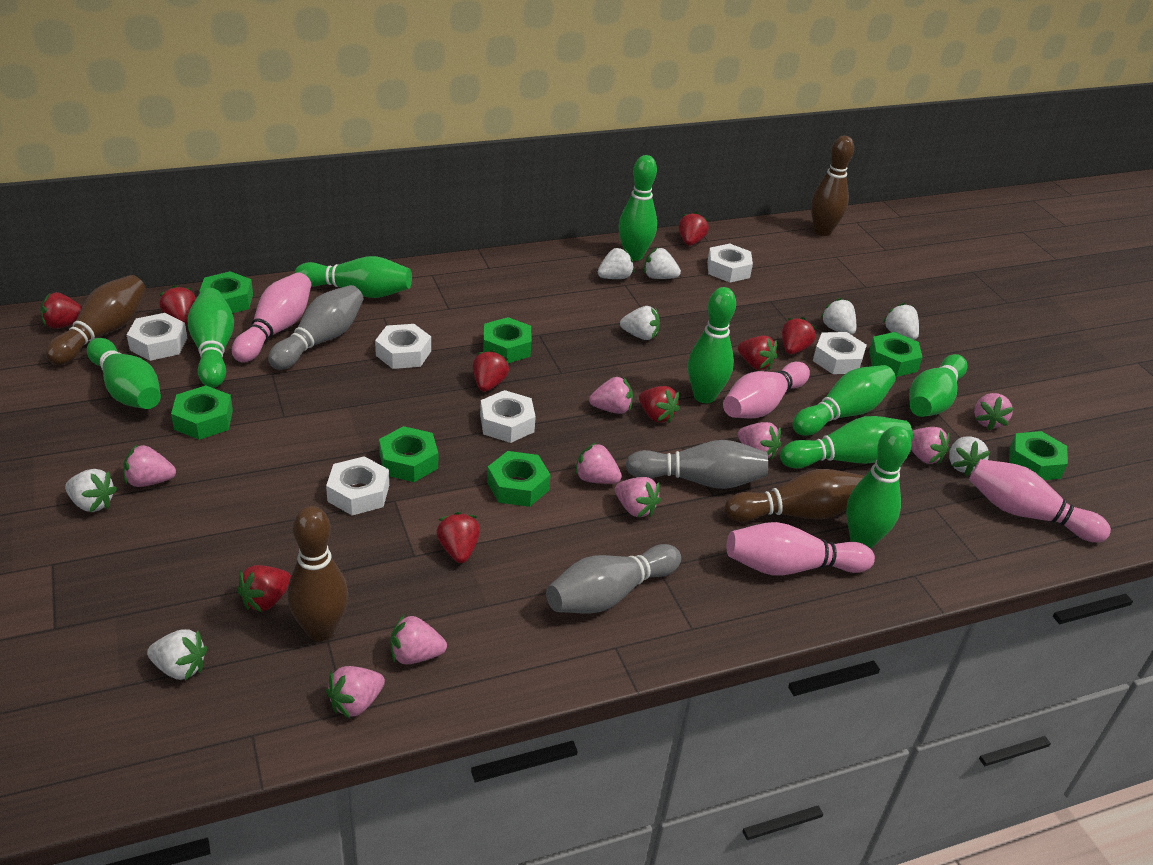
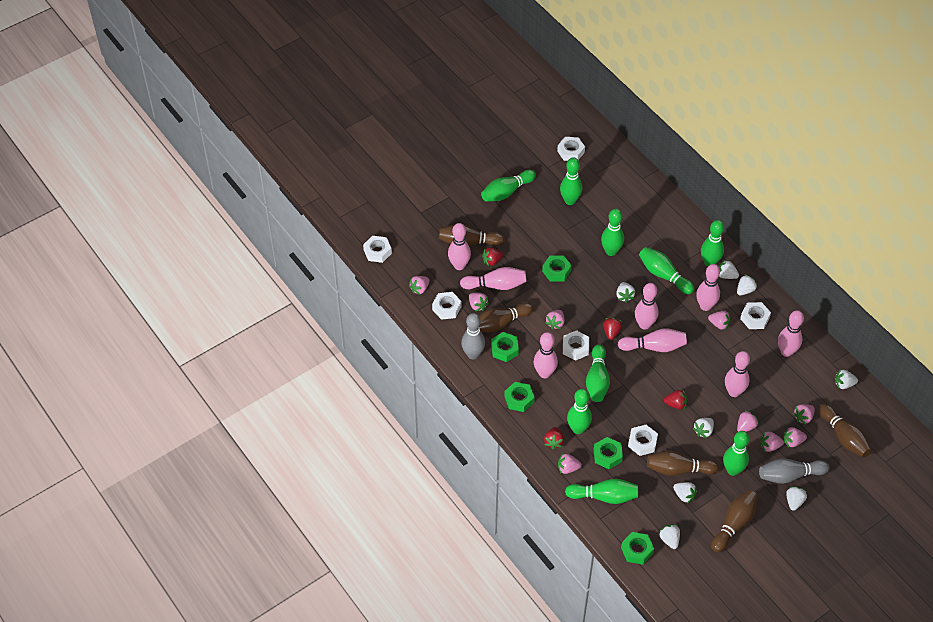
brown bowling pin: [46,275,146,365] [287,506,348,641] [725,469,864,522] [811,135,854,236] = 4 -> [439,225,504,246] [479,303,534,333] [647,451,719,476] [711,490,758,553] [819,404,872,458] = 5
green nut: [171,385,233,440] [199,271,253,313] [379,426,438,482] [483,317,531,363] [487,451,551,507] [869,332,923,377] [1009,431,1068,480] = 7 -> [491,332,519,362] [504,382,535,412] [542,256,572,282] [594,437,623,469] [621,532,654,565] = 5
grey bowling pin: [268,285,363,370] [546,544,681,613] [625,440,768,489] = 3 -> [461,313,485,359] [759,458,829,484] = 2
pink bowling pin: [232,273,311,362] [723,362,810,418] [727,522,875,576] [969,459,1111,542] = 4 -> [448,223,471,270] [460,267,527,290] [534,332,558,378] [618,328,687,352] [635,283,658,330] [696,264,720,311] [725,351,750,397] [778,310,804,357] = 8
red strawberry: [40,292,82,329] [159,285,196,325] [237,565,291,612] [436,512,480,563] [473,350,509,392] [639,386,680,423] [679,211,709,246] [738,335,777,370] [782,317,817,354] = 9 -> [482,247,504,266] [544,427,564,449] [603,318,622,340] [664,390,687,410] = 4

